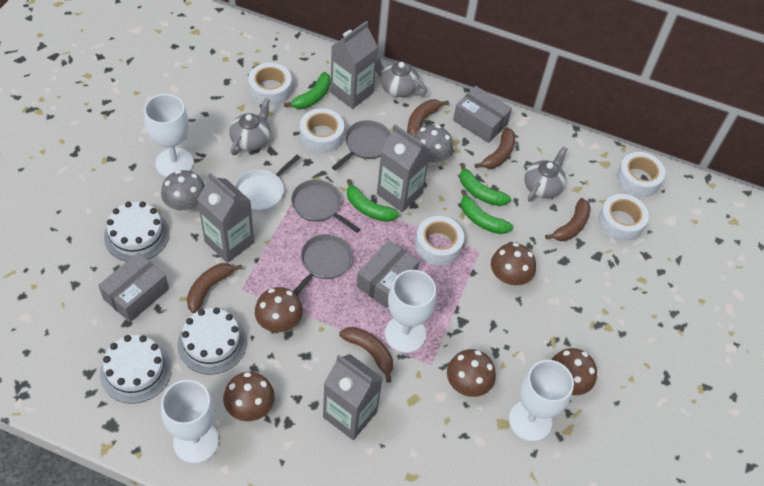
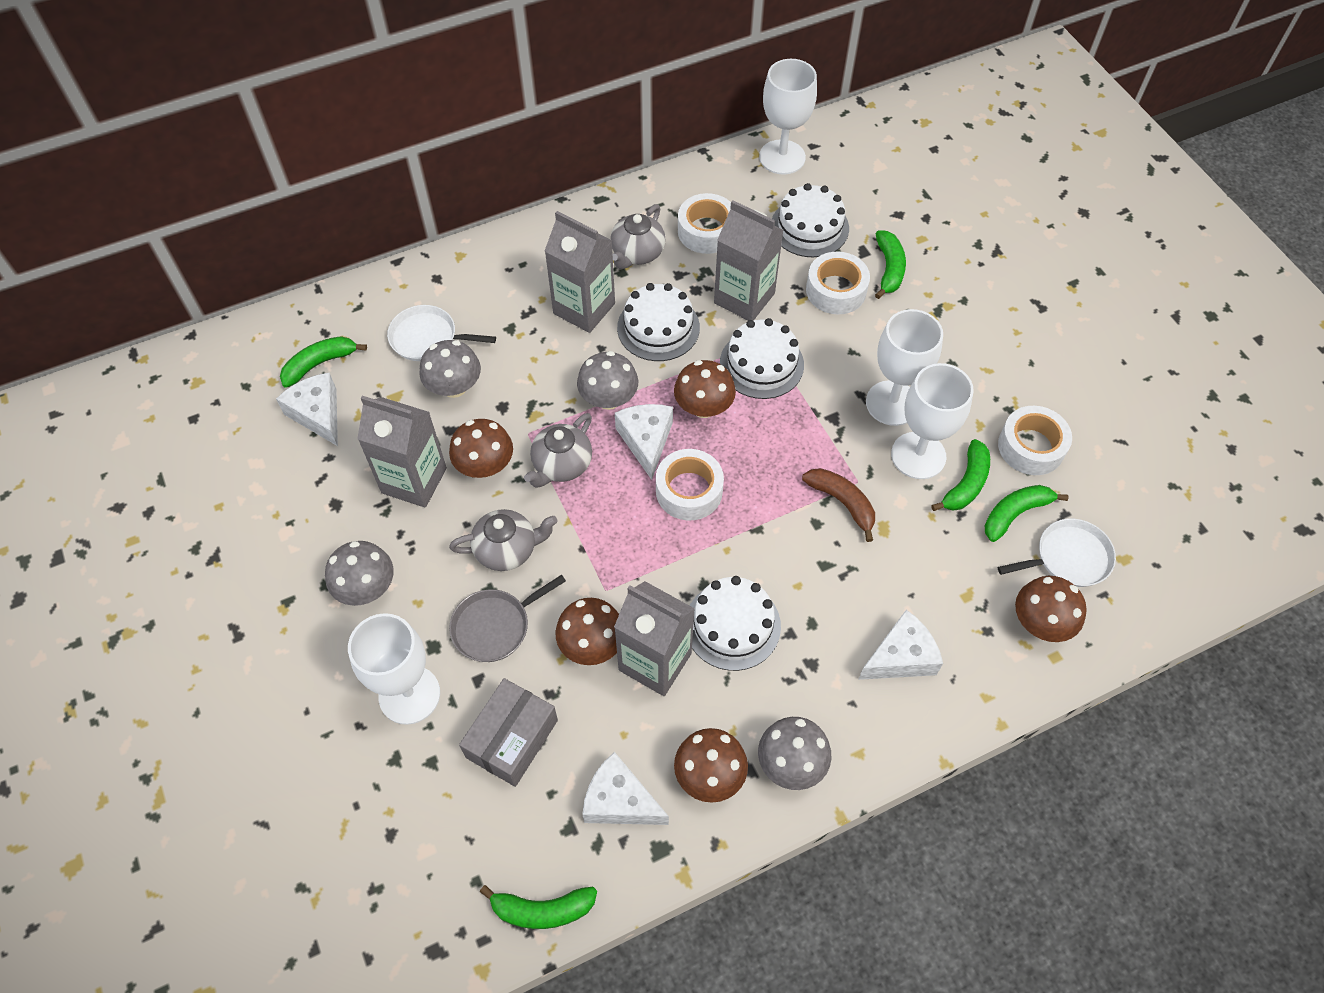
brown banana: [187,263,242,313] [339,327,393,383] [407,99,449,137] [475,127,515,169] [545,198,591,241] = 5 -> [802,468,875,542] = 1
green banana: [284,72,331,109] [347,179,399,222] [460,163,511,206] [461,189,513,234] = 4 -> [280,336,367,388] [480,885,597,929] [875,231,906,299] [931,439,990,511] [985,485,1068,542] = 5
grey box: [98,252,169,322] [357,240,419,308] [453,86,512,143] = 3 -> [459,678,558,787] = 1
grey mushroom: [161,170,205,212] [414,125,453,165] = 2 -> [325,541,394,606] [419,340,481,398] [577,351,638,410] [758,717,831,790] = 4
grey pan: [291,179,360,233] [293,234,353,295] [332,120,391,170] = 3 -> [449,575,566,662] = 1
white cake: [100,335,172,404] [104,201,170,262] [177,308,247,375] = 3 -> [617,283,700,361] [690,576,781,671] [720,318,804,399] [772,183,849,257] = 4
white cheese: none = 0 -> [276,373,338,446] [582,752,669,825] [615,404,673,480] [858,610,943,680] = 4
white pan: [234,155,301,212] = 1 -> [387,305,496,361] [998,519,1116,587] = 2
white tape: [248,63,292,106] [300,108,344,153] [415,216,464,265] [598,194,649,242] [616,152,665,197] = 5 -> [656,449,724,520] [678,193,731,254] [806,252,870,314] [998,406,1072,475] = 4

